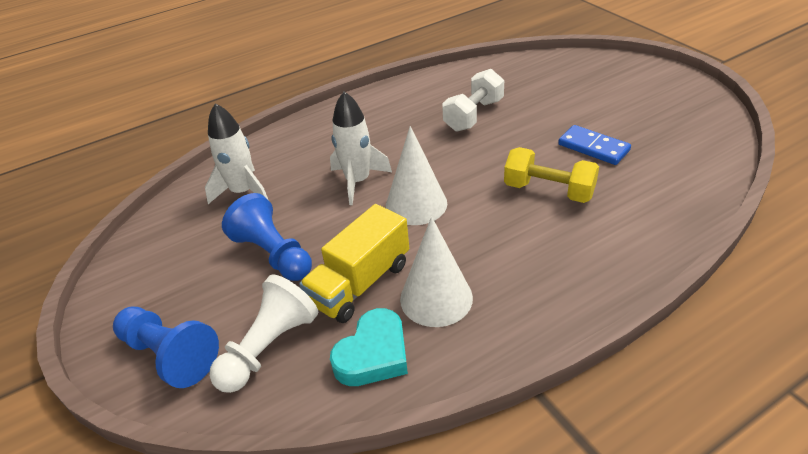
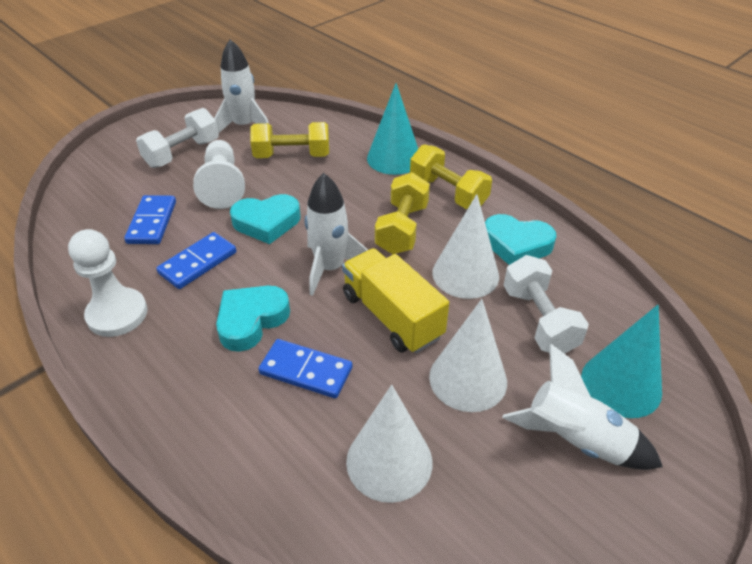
blue domino: [558,125,631,165] = 1 -> [124,195,176,244] [156,232,237,289] [258,339,353,398] = 3
blue pawn: [113,307,219,388] [222,193,312,281] = 2 -> none = 0
turquoise cone: none = 0 -> [367,83,418,175] [581,305,662,418] = 2
turquoise heart: [330,308,408,386] = 1 -> [216,286,290,352] [230,194,301,244] [485,214,557,265] = 3
white cone: [386,126,447,225] [400,217,473,327] = 2 -> [346,385,433,503] [429,299,507,412] [432,194,499,299] = 3
white dumbbell: [442,69,504,132] = 1 -> [136,108,219,168] [503,255,589,354] = 2
white pawn: [209,274,318,393] = 1 -> [68,229,148,337] [193,140,245,209] = 2
white rocket: [205,103,268,204] [330,91,392,205] = 2 -> [214,39,269,133] [305,173,368,296] [502,344,663,470] = 3
yellow dumbbell: [504,147,599,203] = 1 -> [250,122,329,158] [375,172,430,254] [410,145,492,209] = 3

